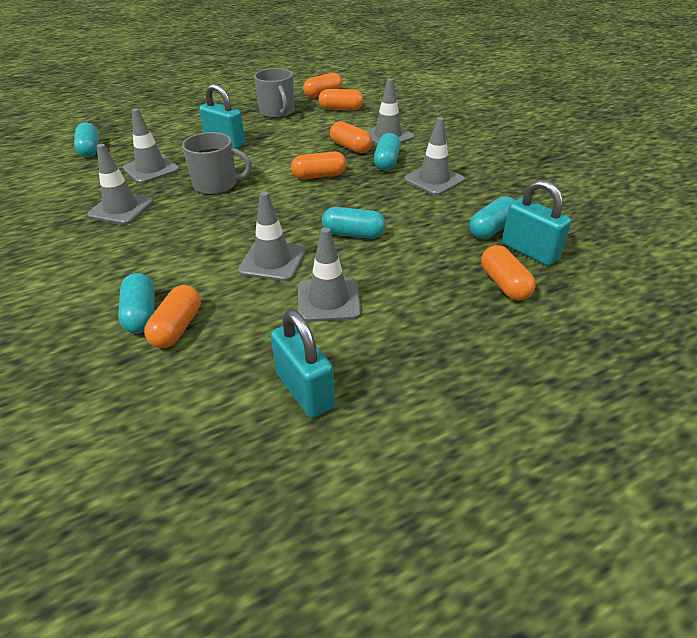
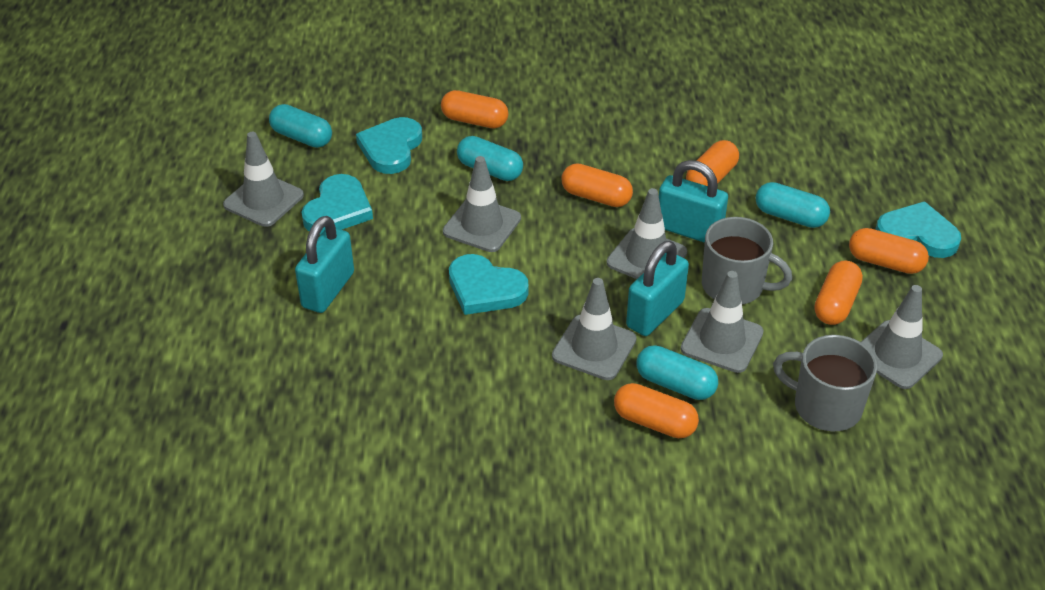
turquoise capsule: [74,122,99,157] [118,273,154,334] [322,207,386,239] [374,133,400,170] [470,196,515,239] = 5 -> [269,104,332,148] [457,136,523,181] [636,345,718,400] [756,182,830,228] = 4
turquoise heart: none = 0 -> [301,174,373,234] [356,117,422,174] [449,254,529,315] [875,201,961,258] = 4

